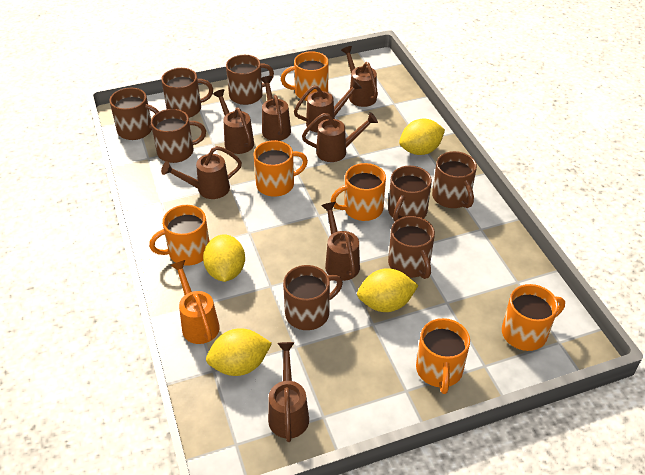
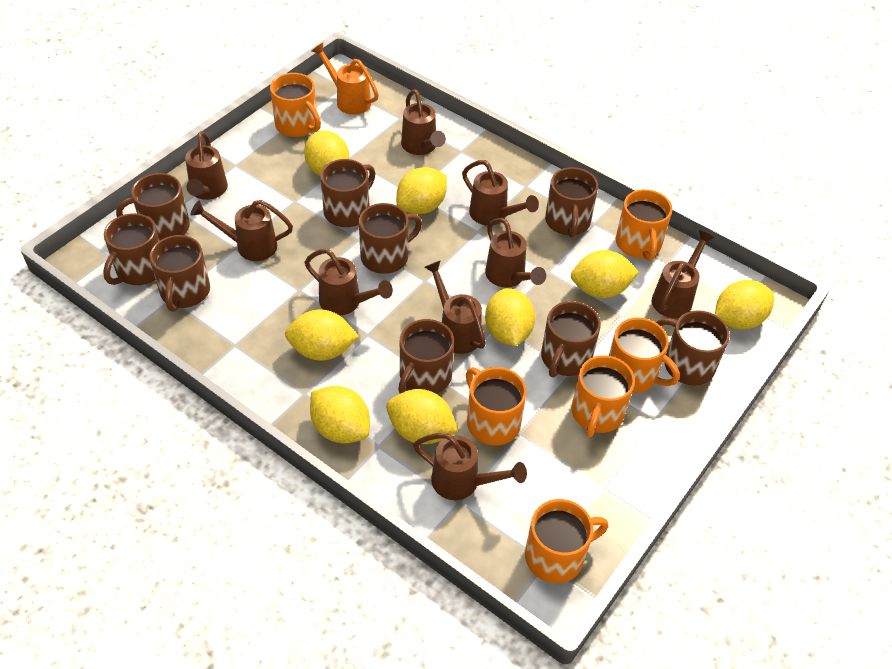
brown mug: [109,88,159,140] [151,109,206,163] [161,68,213,118] [226,55,274,105] [283,265,343,330] [388,166,432,222] [388,216,435,279] [432,151,477,208] = 8 -> [103,213,160,285] [116,173,190,240] [149,235,210,312] [320,159,375,227] [359,203,422,274] [398,319,454,394] [541,301,601,377] [545,167,598,238] [656,310,730,385] = 9
brown watering can: [161,146,242,199] [213,89,254,154] [260,76,291,141] [268,342,309,442] [294,79,362,133] [302,112,378,162] [321,202,360,281] [341,46,378,107] = 8 -> [185,131,228,200] [190,200,293,261] [305,249,393,316] [401,89,446,155] [413,433,527,500] [424,260,486,354] [462,160,539,226] [485,218,546,288] [652,230,715,318] = 9
yellow lemon: [203,234,245,282] [206,328,272,376] [357,268,418,312] [399,119,445,155] = 4 -> [285,309,359,361] [304,131,349,176] [310,386,370,443] [386,389,459,444] [396,167,447,214] [485,288,535,346] [571,250,639,298] [715,280,774,330] = 8

